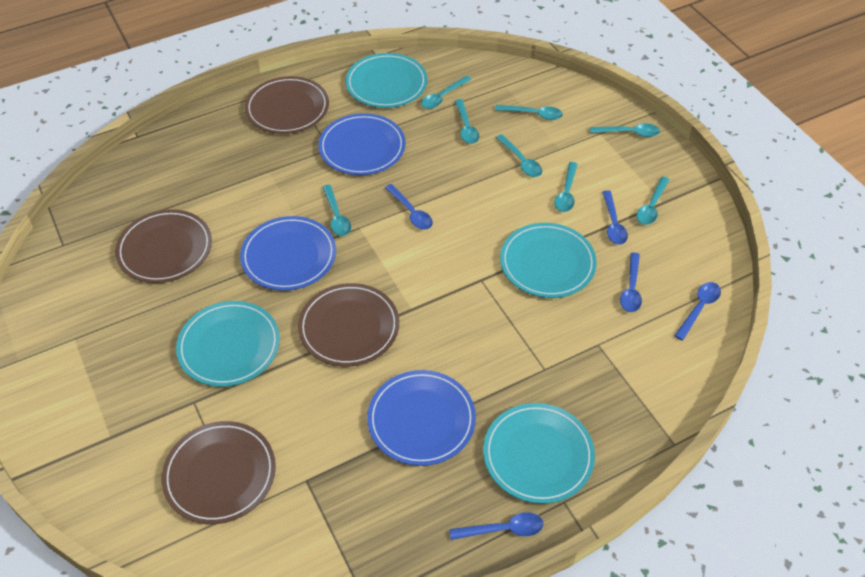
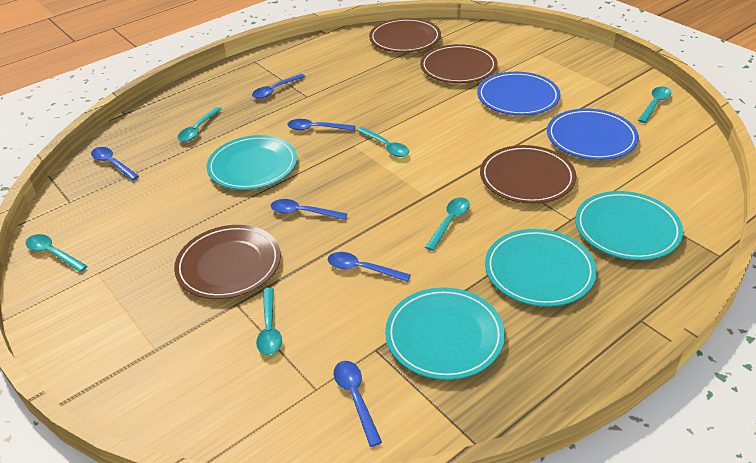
blue plate: [240,216,336,291] [318,113,406,175] [367,370,476,466] = 3 -> [477,72,560,116] [547,109,639,160] = 2
blue spoon: [385,184,433,230] [449,512,543,540] [602,190,628,245] [620,252,642,312] [674,282,721,341] = 5 -> [91,147,139,180] [252,74,306,99] [271,199,347,220] [287,119,355,131] [328,252,411,282] [334,361,382,447] = 6
turquoise spoon: [323,185,351,236] [421,76,472,109] [455,99,479,144] [495,105,563,120] [496,134,542,177] [554,162,577,212] [590,123,660,137] [637,176,670,225] = 8 -> [26,234,87,272] [178,107,222,142] [256,288,282,355] [357,127,409,157] [425,197,470,251] [638,87,671,123] = 6

